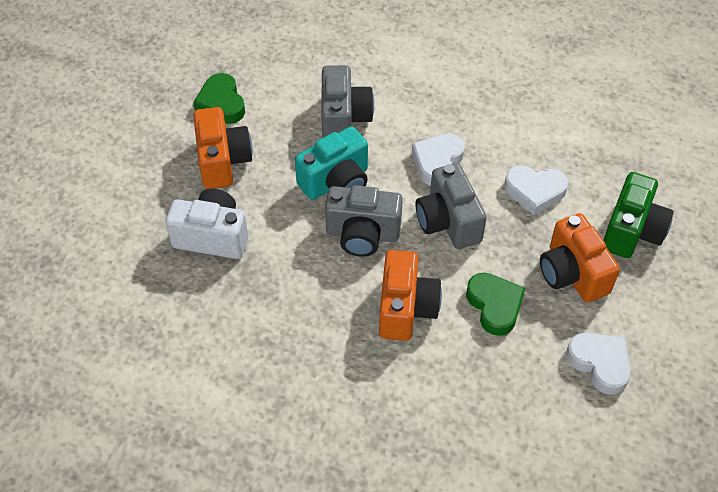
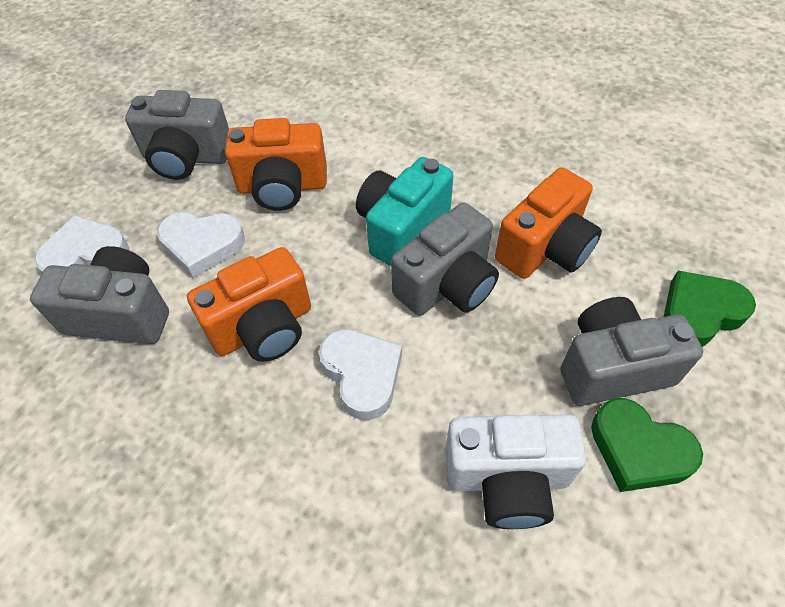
green camera: [603,172,674,258] = 1 -> none = 0
grey camera: [321,65,374,138] [325,185,403,257] [416,163,487,249] = 3 -> [30,246,169,344] [125,90,229,180] [391,202,499,316] [560,297,703,406] = 4

